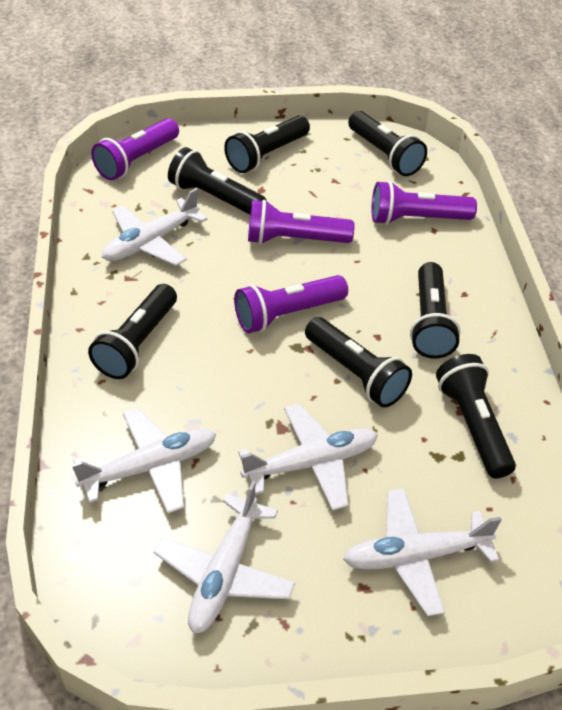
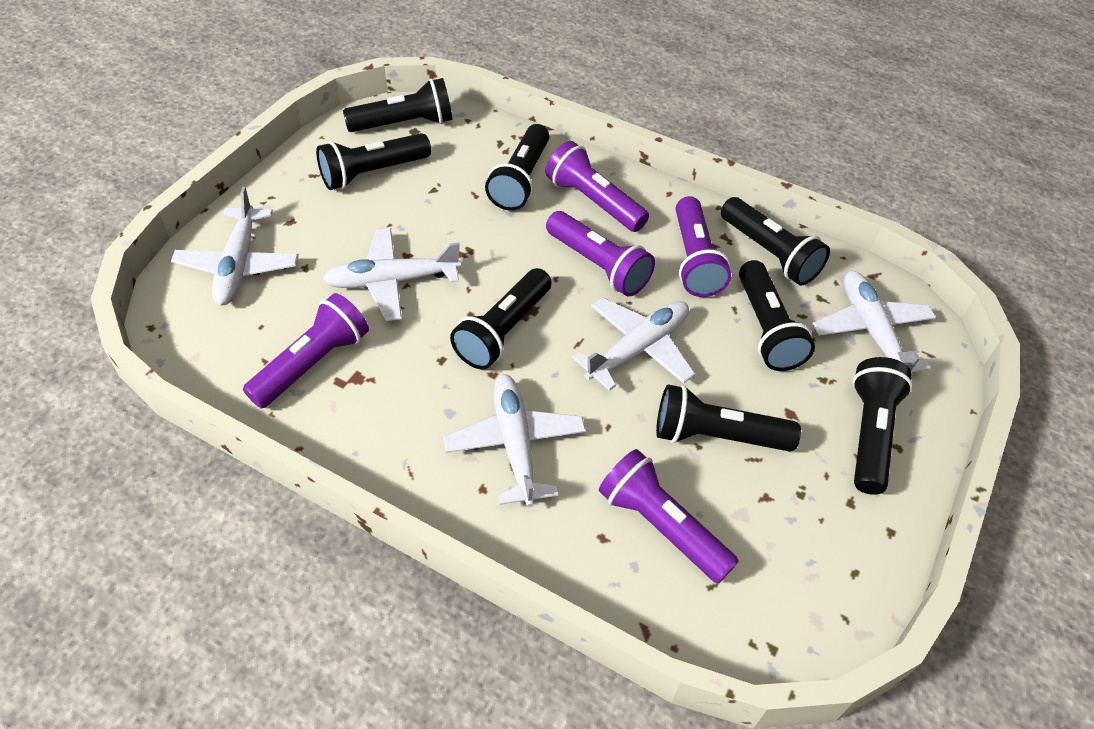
black flashlight: [88,284,177,379] [168,147,266,214] [224,115,310,173] [305,317,412,408] [348,111,427,176] [410,262,461,359] [436,354,516,479] = 7 -> [316,133,431,190] [343,78,452,132] [450,268,552,369] [485,124,549,211] [656,384,801,452] [721,197,830,285] [739,260,815,371] [852,357,913,495] = 8
purple flashlight: [91,118,179,180] [234,275,348,333] [248,199,355,244] [371,181,477,225] = 4 -> [243,293,369,409] [545,141,649,232] [546,211,655,296] [599,449,739,584] [676,196,731,297] = 5

